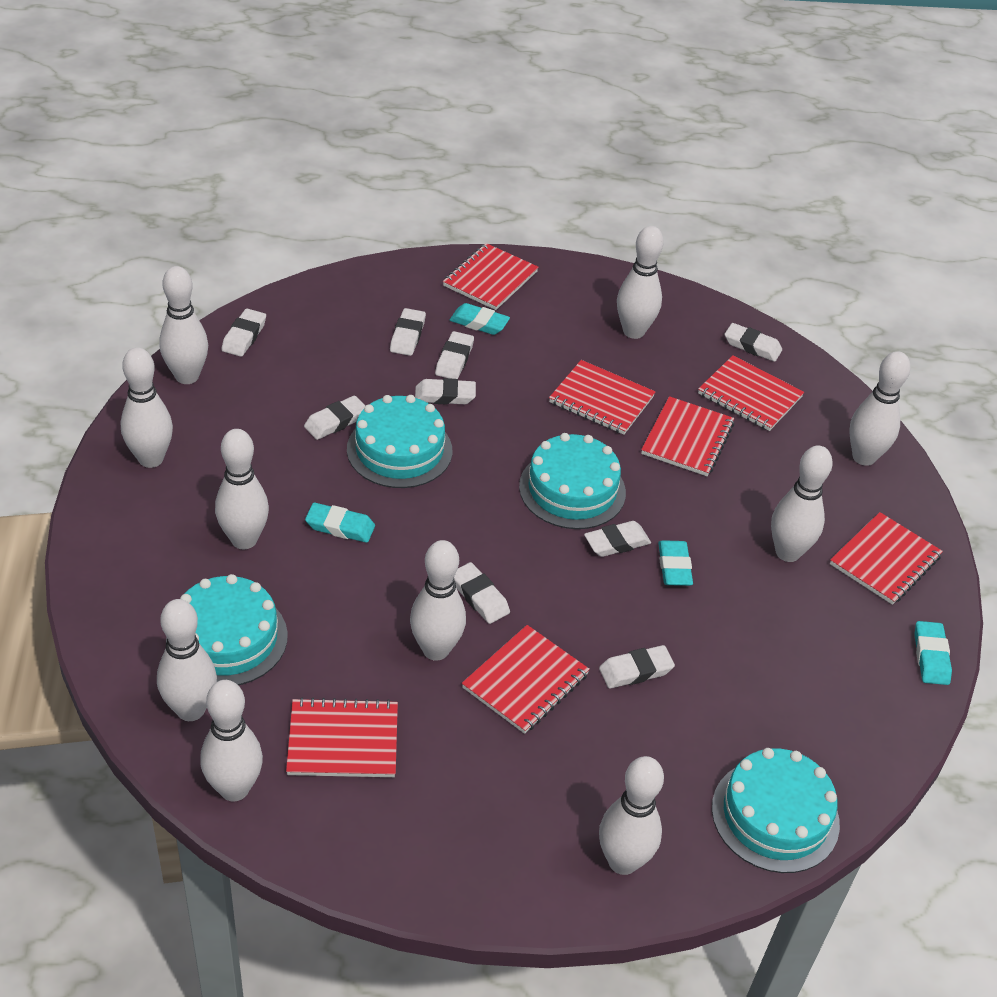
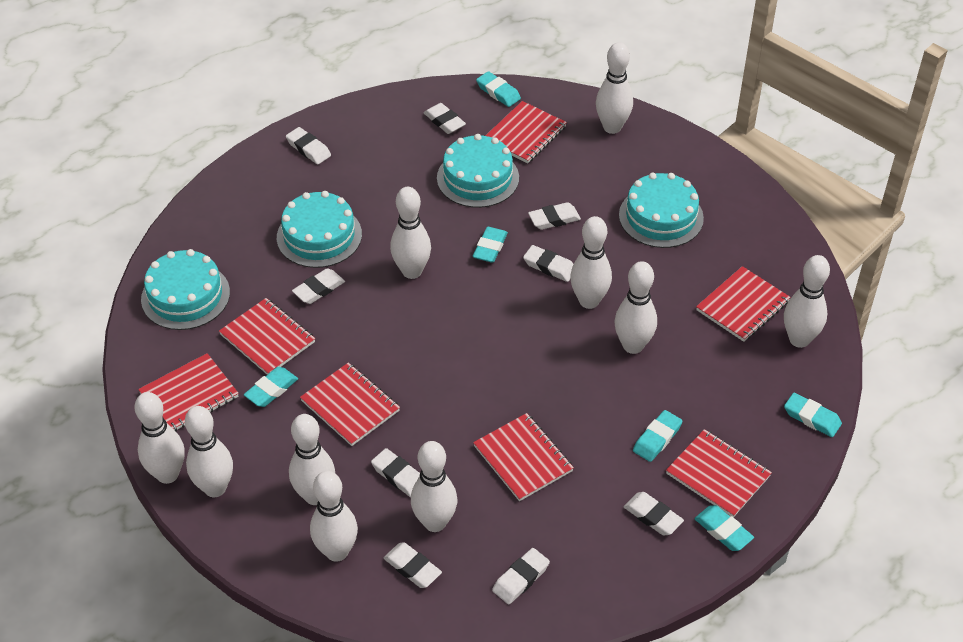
turquoise eraser: [305,503,375,543] [450,303,510,335] [658,540,693,586] [914,621,952,685] = 4 -> [244,367,298,407] [473,227,508,263] [476,71,521,107] [633,410,683,462] [694,505,754,551] [784,393,842,437] = 6

